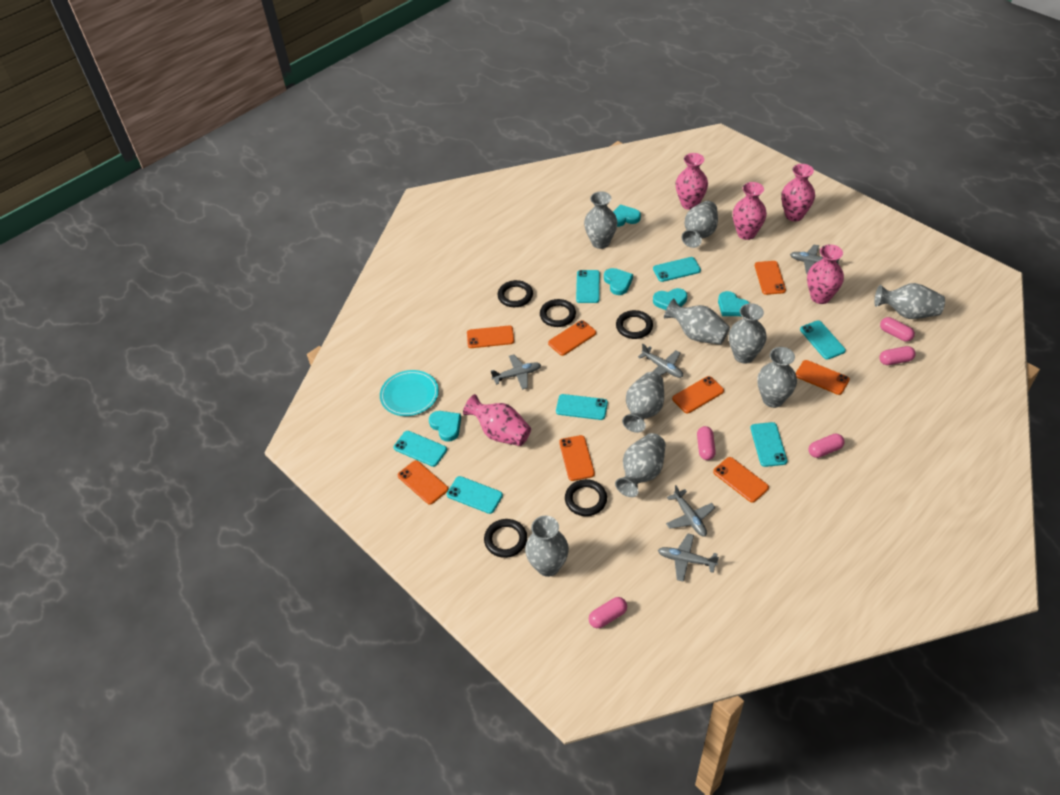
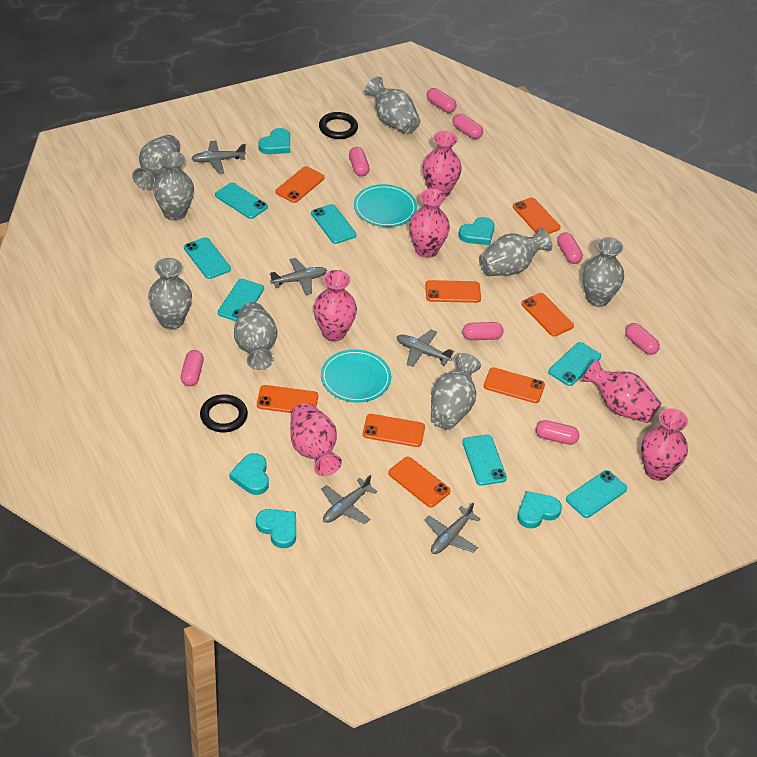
black ring: [484,519,527,558] [498,280,533,307] [540,299,576,327] [565,479,607,516] [616,310,653,339] = 5 -> [200,394,248,432] [319,112,358,139] = 2
grey vase: [525,516,569,577] [584,191,617,249] [615,433,666,497] [622,372,664,433] [664,298,730,345] [682,201,718,248] [729,303,767,364] [757,347,797,408] [874,283,945,319] = 9 -> [132,135,180,189] [148,258,192,330] [153,151,194,221] [234,302,277,370] [364,77,420,134] [431,353,481,429] [479,227,552,276] [582,237,624,307] = 8
pink capsule: [589,597,627,628] [697,426,716,460] [808,434,845,458] [879,346,916,365] [880,317,915,342] = 5 -> [181,350,204,386] [349,147,369,177] [427,88,456,113] [452,114,483,139] [462,322,504,340] [536,420,579,445] [557,232,583,264] [625,323,660,355] = 8
pink vase: [463,394,531,446] [676,153,708,210] [733,182,767,240] [781,164,815,221] [807,244,844,304] = 5 -> [290,403,342,476] [313,270,357,341] [409,189,450,258] [422,131,462,197] [582,359,661,423] [641,408,688,481] = 6
turquoise plate: [380,370,439,416] = 1 -> [321,349,391,403] [354,184,417,227] = 2

